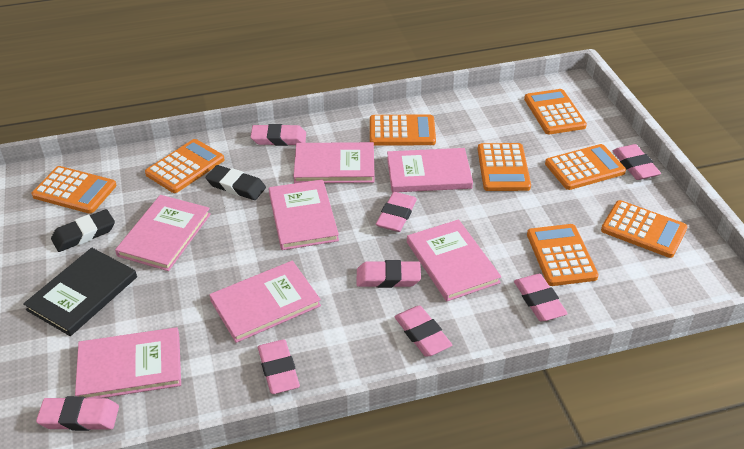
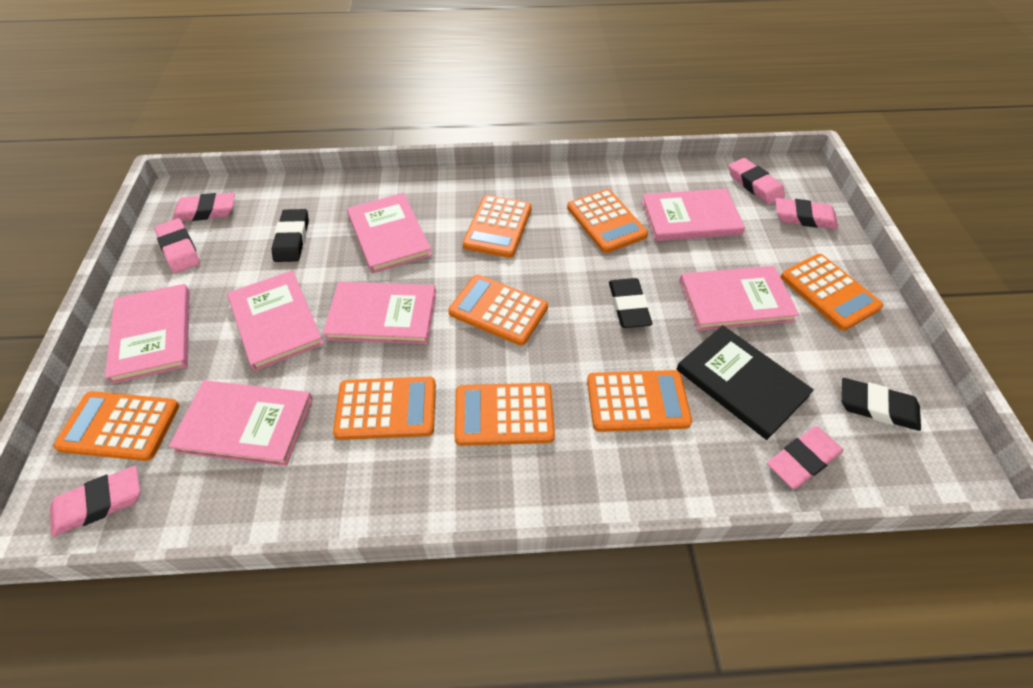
black eraser: [51,209,115,252] [205,165,266,200] = 2 -> [271,209,309,262] [609,278,653,328] [841,378,921,431] = 3
pink eraser: [36,396,119,431] [251,124,306,146] [258,339,300,394] [356,260,421,288] [376,192,417,232] [394,306,452,357] [514,274,568,321] [613,144,661,180] = 8 -> [50,466,140,537] [154,218,200,273] [172,193,235,221] [729,158,785,205] [767,426,843,489] [776,198,838,229] = 6

